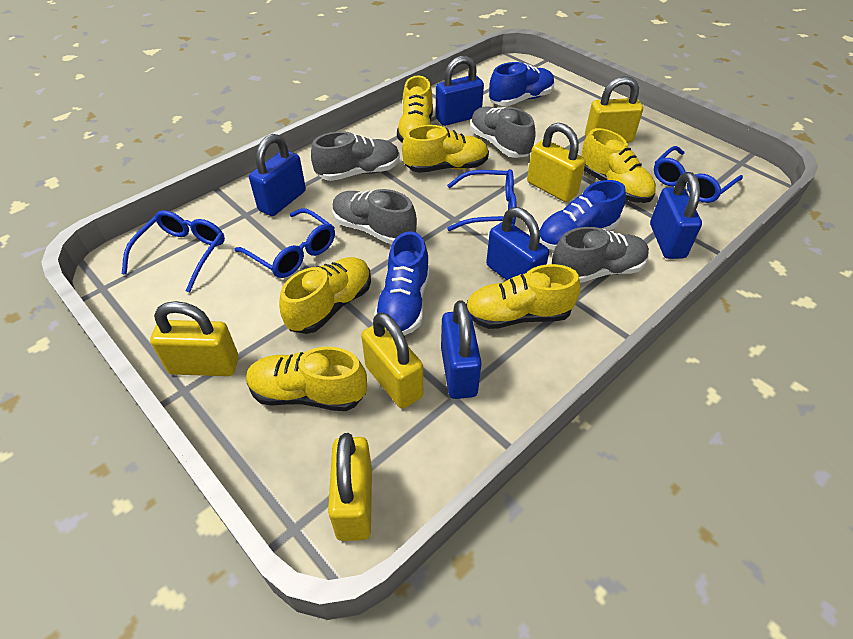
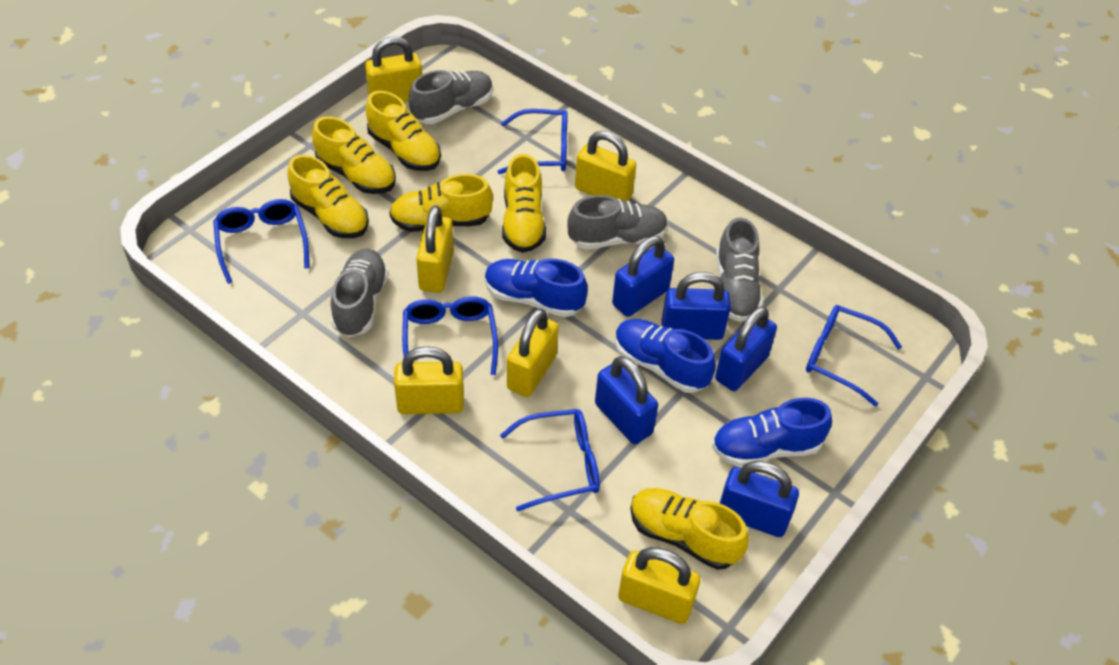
blue glasses: [122,210,225,292] [235,208,335,278] [447,169,517,231] [654,146,743,203] = 4 -> [213,199,309,284] [402,296,498,375] [498,109,568,174] [500,409,600,512] [806,305,902,406] = 5
yellow padlock: [150,301,238,376] [328,433,372,541] [361,312,423,409] [527,123,586,202] [585,76,643,143] = 5 -> [365,36,422,102] [394,346,464,414] [416,206,454,293] [507,308,559,397] [575,131,636,201] [618,547,701,624] = 6

